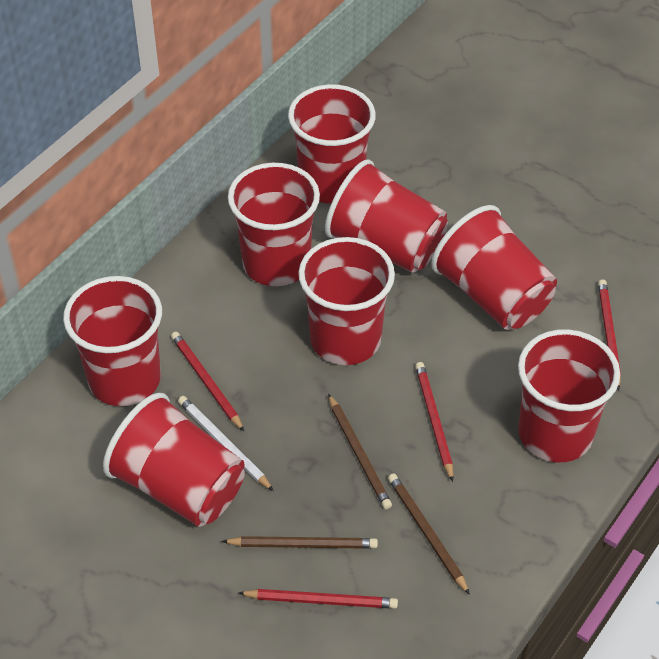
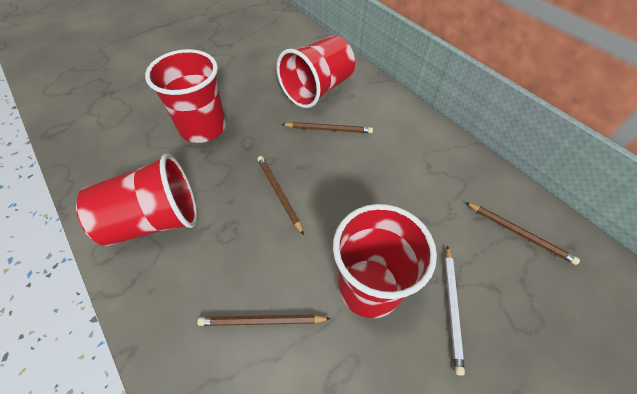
brown pencil: [222,536,378,549] [328,394,392,509] [388,473,470,595] = 3 -> [197,314,331,326] [257,156,304,235] [282,122,373,133] [466,202,580,265] = 4
red cup: [63,276,162,406] [103,393,245,527] [228,163,320,286] [288,84,376,204] [298,237,395,365] [325,159,448,273] [431,205,557,330] [518,329,620,462] = 8 -> [76,154,197,246] [145,49,226,143] [277,36,355,108] [333,204,437,318] = 4
red pencil: [171,332,244,431] [239,589,398,609] [415,362,453,482] [598,279,621,391] = 4 -> none = 0

